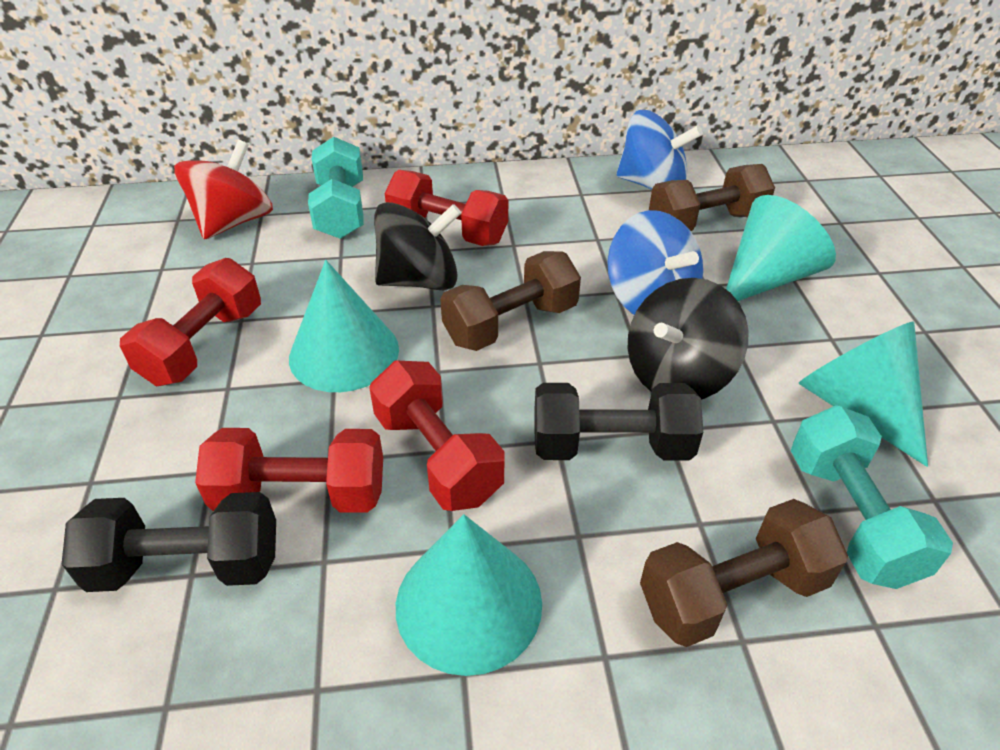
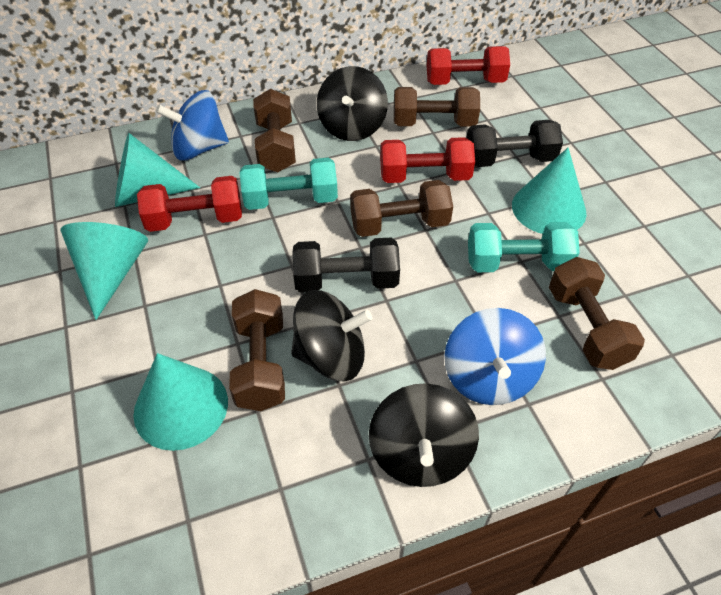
black spinning top: [374,202,461,290] [628,278,749,400] = 2 -> [291,290,373,381] [317,66,388,141] [369,383,479,487] = 3
brown dumbbell: [440,251,581,351] [640,499,848,647] [649,164,775,231] = 3 -> [229,289,285,411] [253,89,296,172] [350,180,453,237] [394,87,480,126] [549,257,645,370] = 5
red dumbbell: [120,258,261,386] [195,428,383,513] [369,360,504,511] [385,170,508,246] = 4 -> [137,176,242,232] [380,137,475,183] [427,46,510,85] = 3
red spinning top: [174,140,273,240] = 1 -> none = 0

